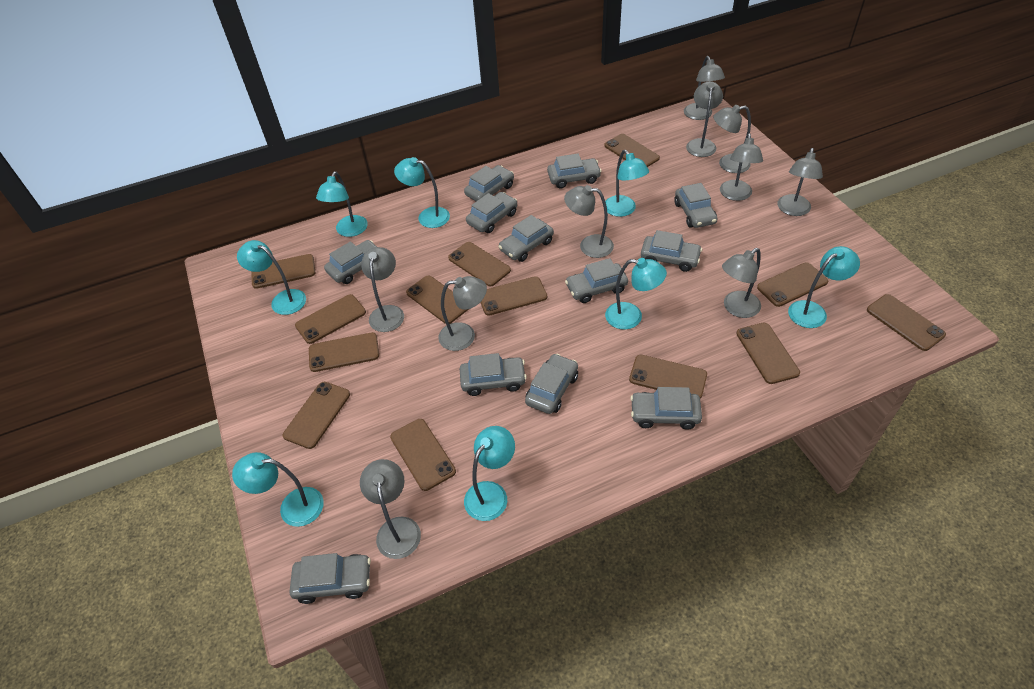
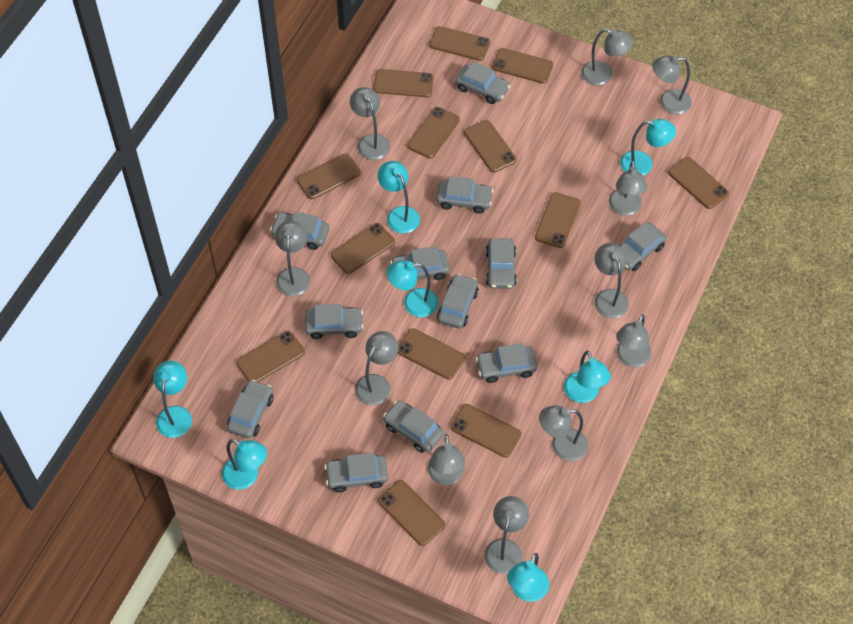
grey lamp: [360,459,421,559] [361,247,404,332] [438,276,487,351] [564,185,614,258] [684,56,725,120] [686,81,723,157] [713,105,751,173] [720,133,763,201] [722,248,761,318] [778,148,823,216] = 10 -> [275,220,310,296] [350,87,390,160] [355,331,398,405] [428,434,465,485] [484,496,529,574] [539,405,588,461] [581,29,633,85] [595,243,629,318] [609,161,647,215] [616,314,651,367] [652,56,692,114] = 11
turquoise lamp: [232,452,324,527] [237,240,306,315] [316,172,368,237] [394,157,450,228] [464,426,515,521] [605,150,649,217] [605,258,667,330] [788,246,860,328] = 8 -> [153,361,192,438] [222,439,267,490] [377,161,420,233] [387,260,438,317] [507,553,549,602] [564,351,611,403] [620,119,676,176] = 7

